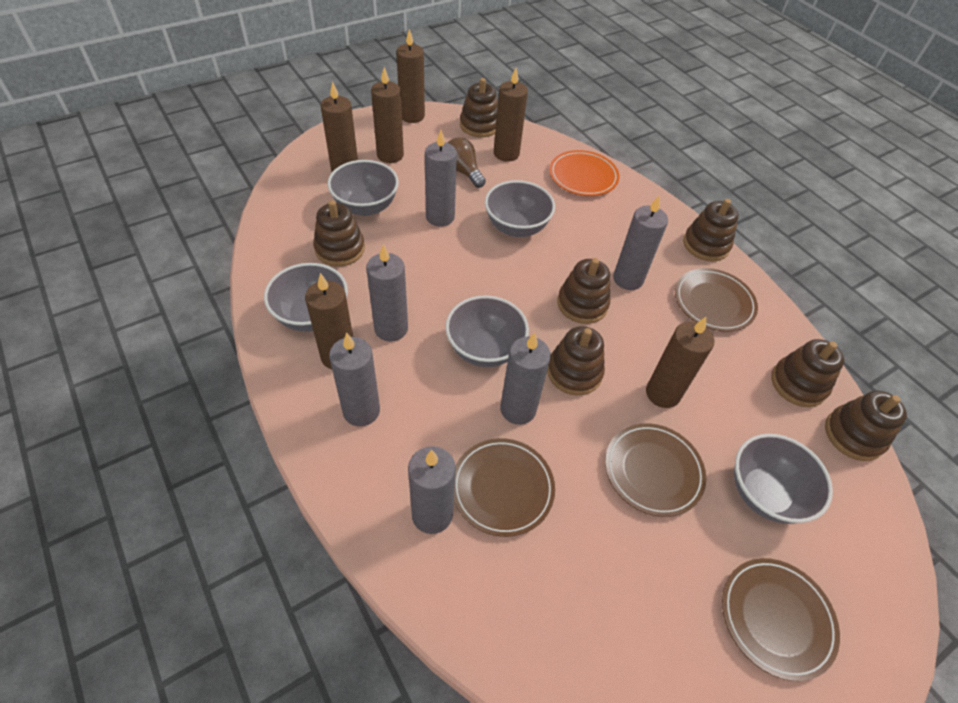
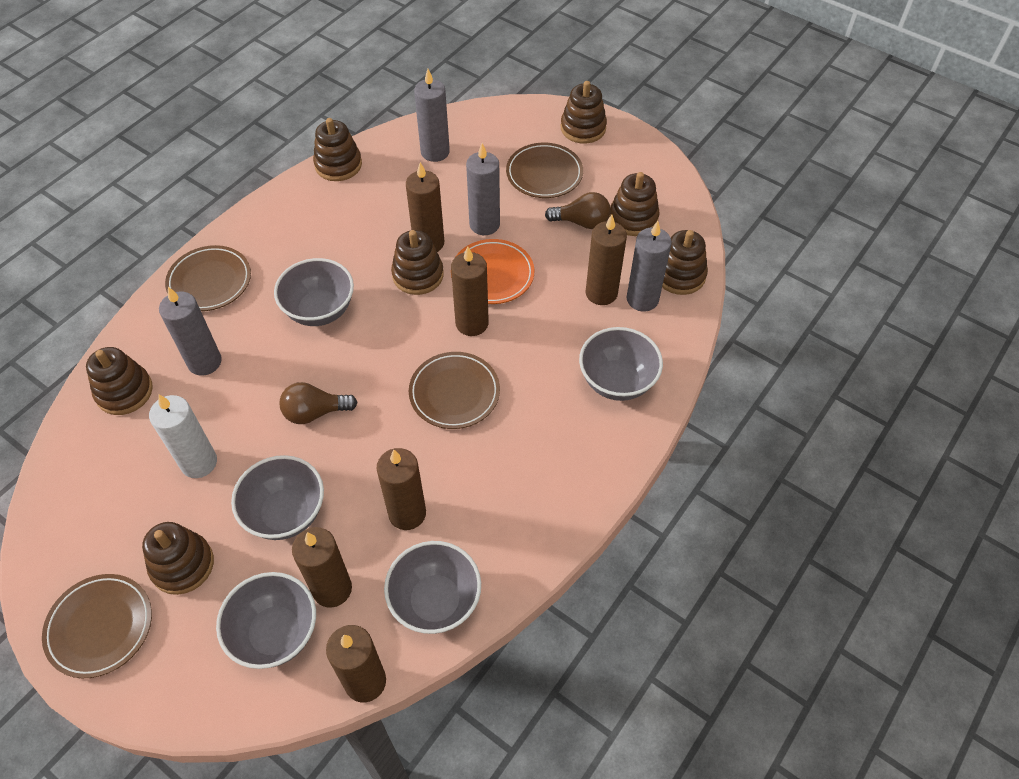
brown light bulb: [448,137,486,188] = 1 -> [279,382,358,424] [545,192,610,229] = 2
grey candle: [329,332,380,426] [366,244,408,342] [408,446,456,534] [425,130,457,227] [500,332,551,425] [613,195,668,290] = 6 -> [159,287,222,376] [414,69,450,162] [466,143,500,235] [627,221,672,312] = 4
white candle: none = 0 -> [149,395,217,478] = 1

